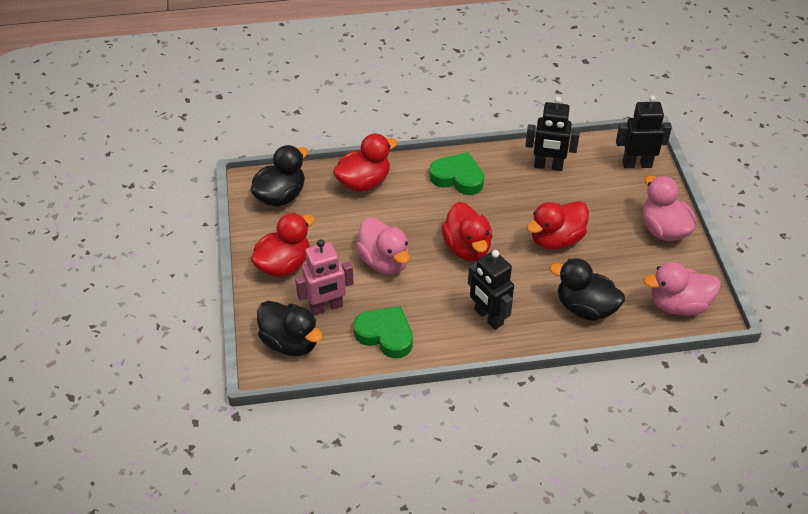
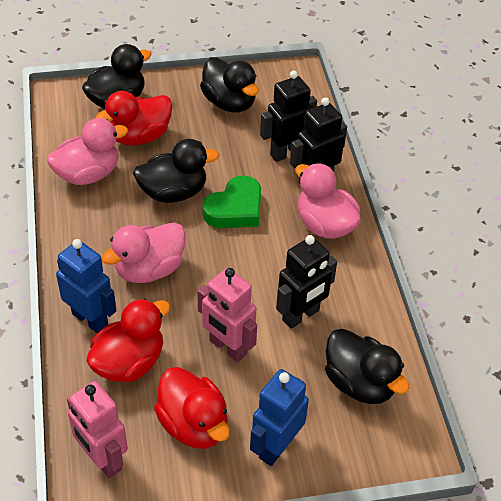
black duck: [250,145,308,207] [257,301,323,356] [550,258,625,321] = 3 -> [82,44,152,109] [133,139,219,203] [200,57,259,113] [325,329,410,404] = 4
blue robot: none = 0 -> [56,239,117,333] [250,369,309,466] = 2
green heart: [354,306,413,358] [429,152,484,195] = 2 -> [202,176,261,228] = 1
pink robot: [295,239,354,315] = 1 -> [67,381,128,478] [197,268,257,362] = 2
red duck: [251,213,315,277] [333,134,398,192] [441,202,492,261] [527,201,589,250] = 4 -> [86,298,171,382] [95,91,172,146] [154,367,230,449] = 3

